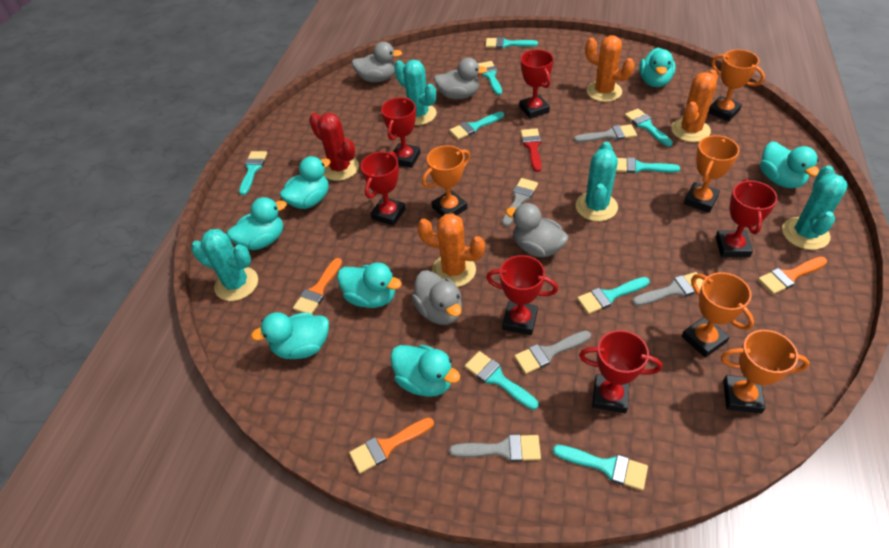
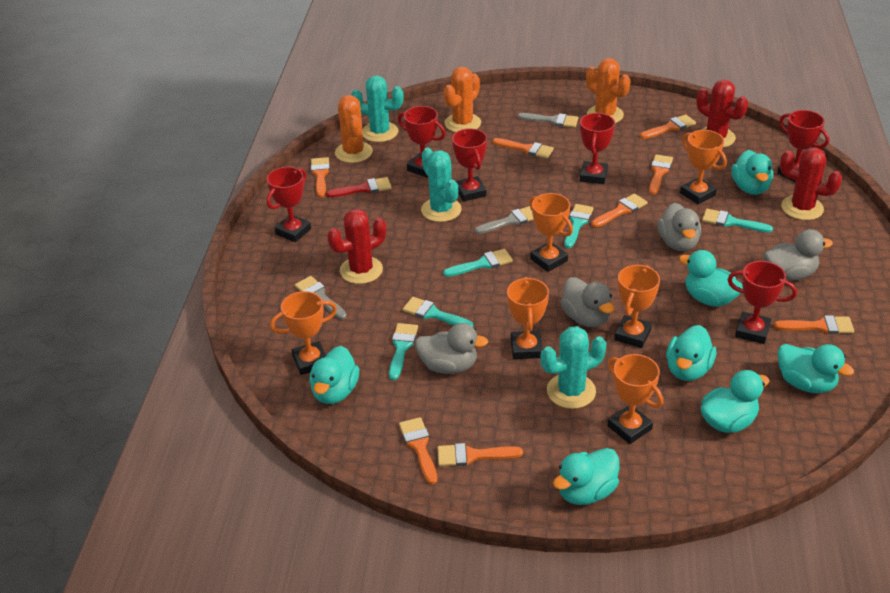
grey brush: [449,434,541,462] [502,178,538,227] [514,331,591,374] [574,124,637,142] [632,272,703,306] = 5 -> [295,276,347,320] [474,206,534,234] [518,113,578,127] = 3
orange brush: [293,258,342,314] [349,417,434,474] [758,257,827,294] = 3 -> [311,157,330,197] [399,417,437,484] [437,443,523,466] [492,138,554,158] [591,193,648,227] [640,114,696,139] [649,154,673,195] [774,315,854,334] = 8
orange trophy: [422,145,470,217] [682,272,754,358] [684,135,739,213] [708,49,765,121] [721,330,810,414] = 5 -> [270,291,337,375] [507,277,549,359] [529,193,573,272] [608,354,663,444] [614,265,660,348] [680,130,727,204] = 6
red cactus: [309,113,359,181] = 1 -> [327,209,386,284] [697,80,748,148] [780,147,842,220] = 3
turquoise brush: [239,151,267,195] [449,112,504,140] [465,351,538,410] [478,61,502,95] [485,37,538,48] [553,445,648,491] [577,277,650,314] [616,157,680,173] [625,109,673,147] = 9 -> [389,323,418,380] [403,297,473,327] [443,249,513,277] [564,204,594,248] [702,209,773,233] = 5
turquoise cactus: [191,229,258,301] [394,60,437,125] [576,142,618,221] [782,165,848,250] = 4 -> [351,75,404,142] [421,148,462,222] [540,326,606,409] = 3

